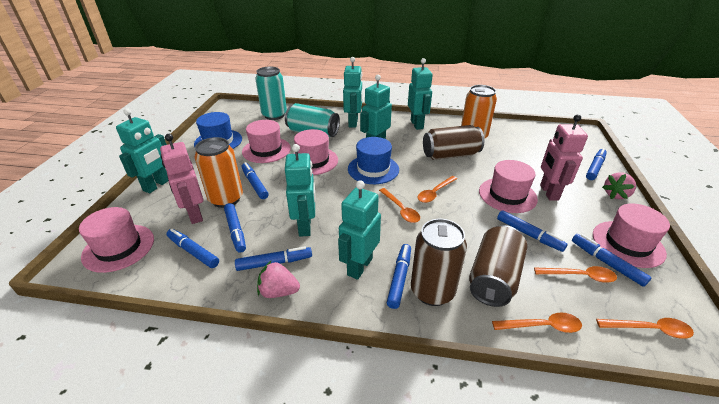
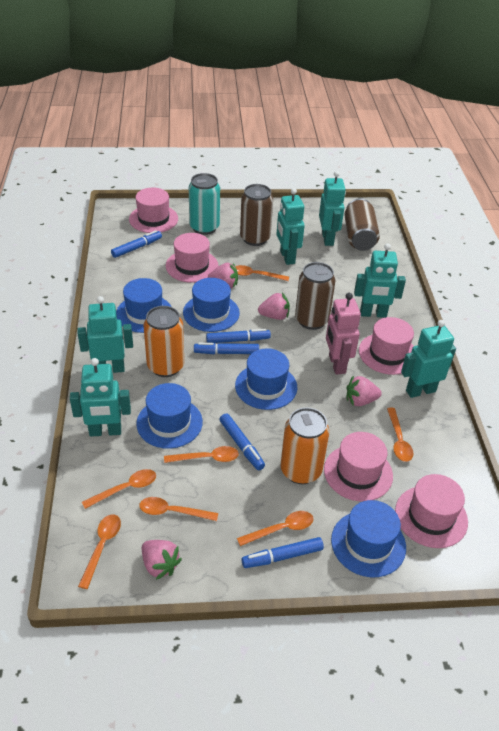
blue hat: [194,112,242,149] [348,137,399,184] = 2 -> [116,278,172,333] [136,383,203,449] [183,278,240,332] [235,348,297,410] [331,500,406,577] = 5
blue marker: [166,229,219,268] [224,203,246,253] [235,247,312,271] [242,162,269,199] [387,244,411,309] [497,210,567,252] [572,234,652,287] [586,148,607,180] = 8 -> [111,230,162,258] [194,342,259,354] [206,329,271,343] [219,413,265,470] [242,537,324,568] = 5
orange spoon: [379,188,420,223] [417,176,457,203] [492,312,582,333] [534,266,617,283] [596,318,694,339] = 5 -> [78,514,121,589] [82,469,156,509] [139,497,218,521] [164,446,239,463] [235,265,289,281] [237,511,313,546] [387,408,413,462] = 7
pink robot: [160,134,203,224] [540,115,588,201] = 2 -> [326,293,361,375] = 1
pink strawberry: [257,260,300,298] [602,172,636,199] = 2 -> [142,540,182,580] [208,263,238,289] [258,292,290,320] [347,375,382,406] = 4
turquoise can: [255,67,287,120] [285,103,340,137] = 2 -> [189,173,220,235] = 1

